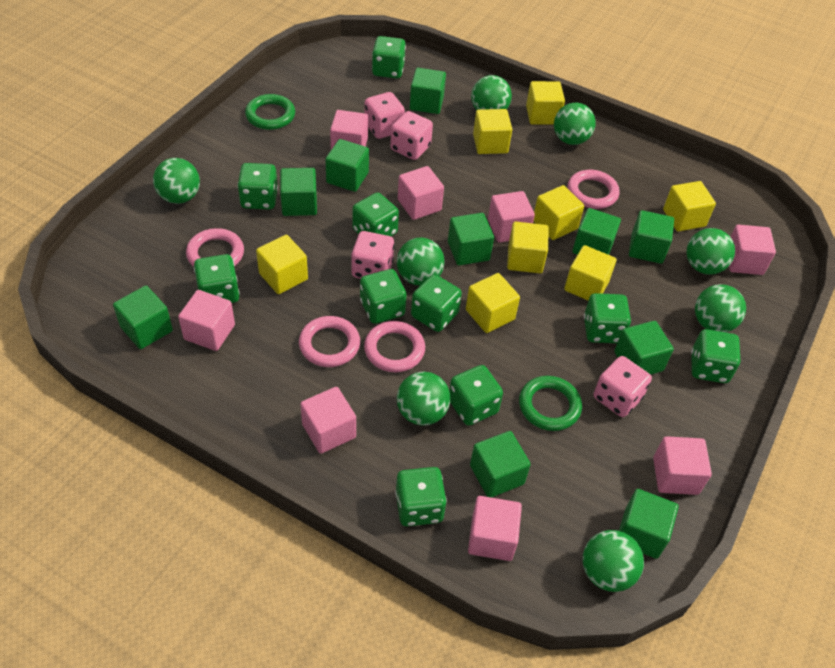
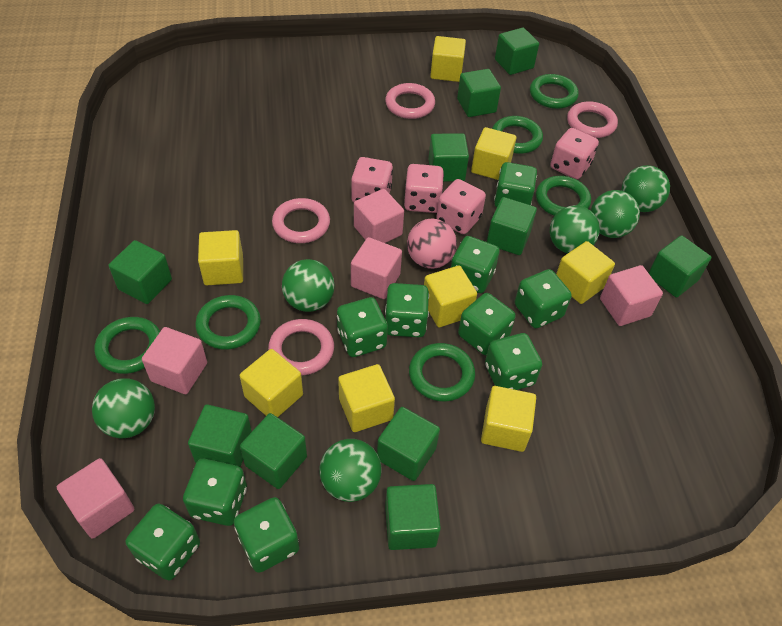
green ball: [153,158,200,204] [397,238,444,286] [397,372,450,426] [471,75,512,110] [554,103,596,145] [582,530,644,592] [686,228,735,275] [695,284,746,332] = 8 -> [92,378,155,438] [282,259,335,312] [319,439,382,502] [550,205,600,254] [591,190,640,238] [622,165,670,212] = 6
green ring: [245,94,295,130] [519,376,582,431] = 2 -> [95,317,160,374] [195,295,261,350] [409,343,475,402] [492,116,543,154] [530,74,579,109] [536,176,591,216] = 6
pink ball: none = 0 -> [407,219,457,269] = 1
pink cube: [178,290,235,351] [300,387,356,454] [330,110,368,150] [398,166,444,220] [468,496,522,561] [488,191,535,243] [653,436,712,495] [729,225,776,275] = 8 -> [57,458,134,539] [142,327,207,394] [351,237,402,299] [354,189,404,243] [600,265,663,326] = 5

